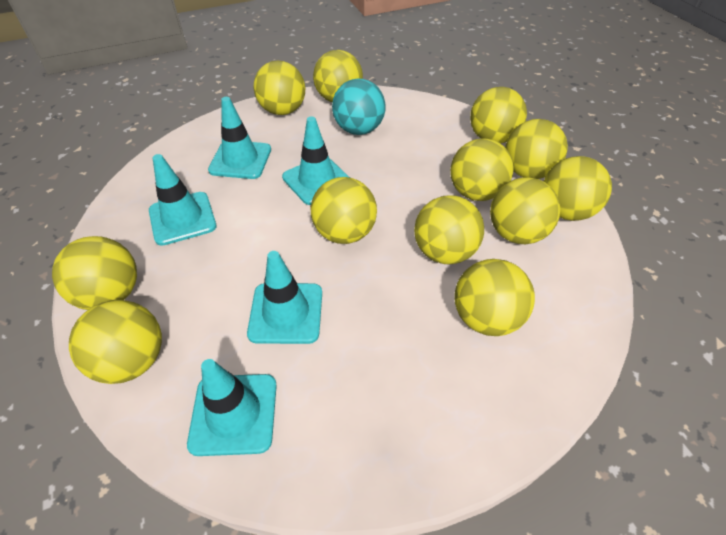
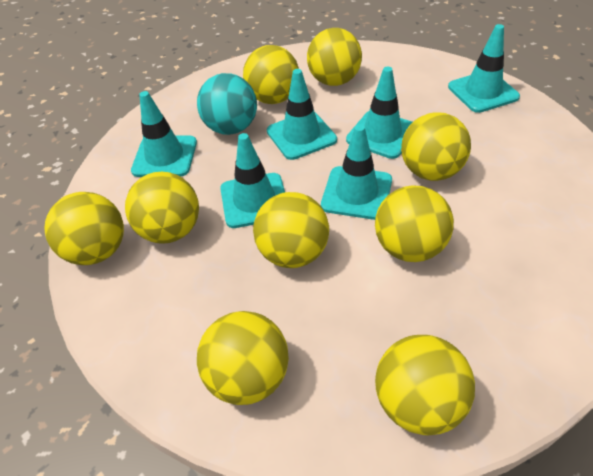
turquoise traffic cone: [149,154,217,246] [187,359,277,456] [208,97,271,179] [247,251,322,344] [282,116,350,205] = 5 -> [131,91,197,177] [220,133,285,228] [267,69,337,160] [321,124,392,220] [346,67,412,159] [448,24,520,113] = 6
yellow ball: [52,236,137,310] [69,300,162,384] [254,61,305,115] [311,177,377,244] [313,50,363,102] [414,195,484,264] [450,138,514,201] [454,259,535,336] [470,87,527,144] [490,177,560,244] [505,119,568,179] [543,156,612,221] = 12 -> [44,192,124,265] [125,172,199,244] [197,311,289,405] [243,45,299,104] [253,192,329,268] [307,28,362,86] [375,185,454,262] [375,335,475,435] [401,112,471,181] = 9

